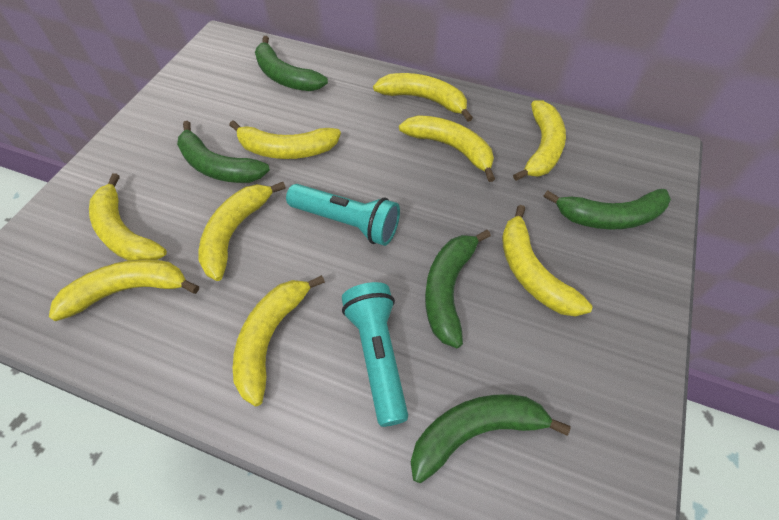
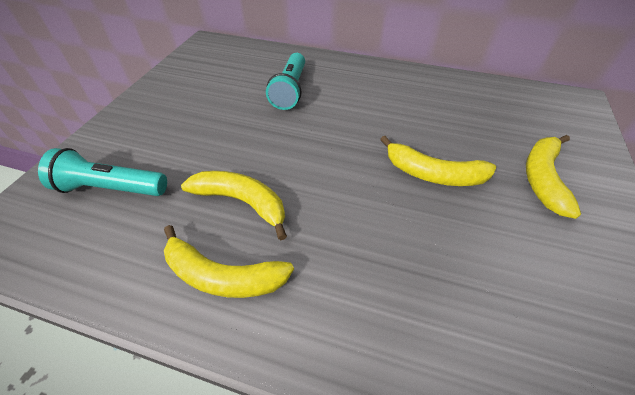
green banana: [177,121,270,183] [255,36,328,91] [411,395,571,483] [425,230,491,348] [543,189,671,230] = 5 -> none = 0
yellow banana: [49,259,199,321] [89,173,167,260] [198,182,286,281] [229,120,341,159] [233,275,325,407] [373,73,473,122] [399,115,495,182] [502,205,592,317] [513,100,566,181] = 9 -> [164,225,294,298] [181,171,287,240] [380,136,496,186] [526,135,581,219] = 4

